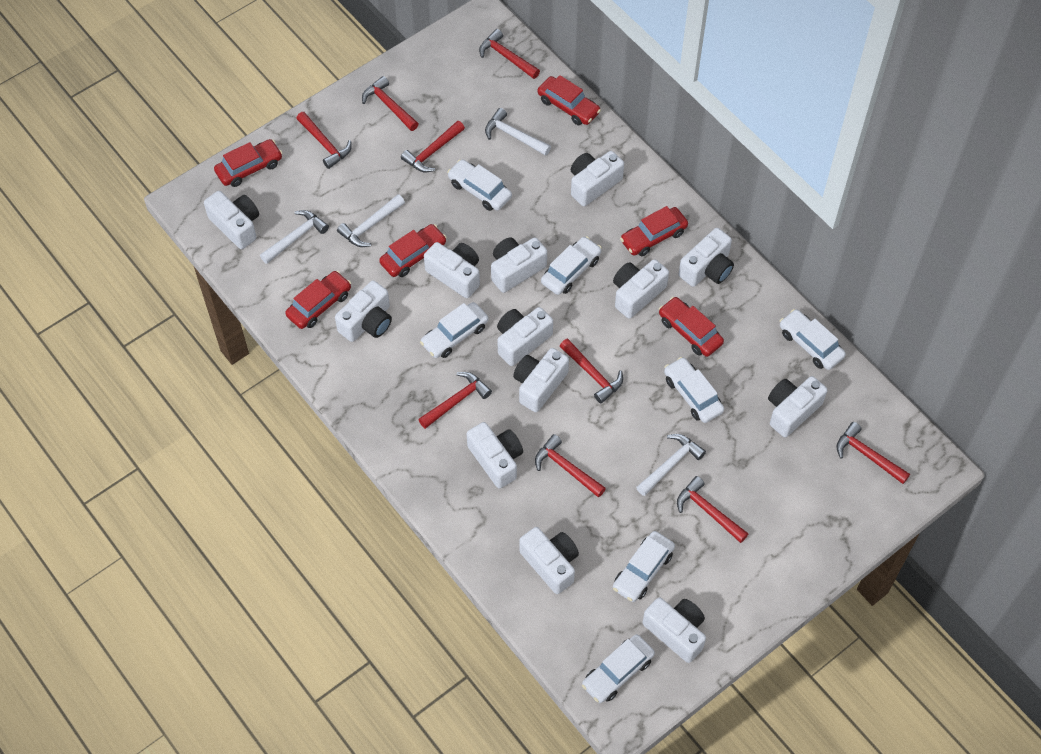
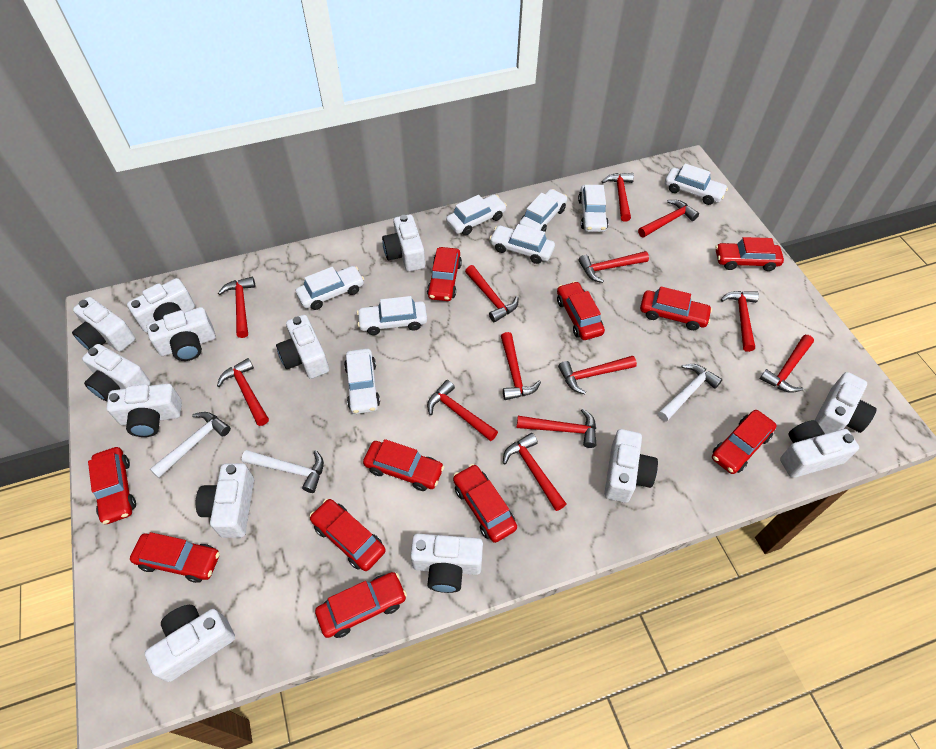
red car: [214,139,282,187] [285,271,351,329] [379,224,447,277] [538,75,601,125] [620,206,688,256] [659,297,724,357] = 6 -> [88,447,136,524] [130,532,220,583] [309,499,386,571] [315,572,407,638] [363,439,444,491] [427,247,462,301] [453,464,517,543] [557,281,605,340] [640,286,712,330] [712,410,777,474] [716,237,784,271] = 11
red hammer: [296,112,352,169] [362,76,419,131] [401,121,465,172] [418,372,492,429] [479,29,540,79] [535,434,606,498] [560,338,623,403] [677,476,748,543] [836,422,910,484] = 9 -> [217,358,269,426] [218,277,255,338] [427,380,498,441] [465,265,518,322] [501,332,541,400] [503,433,566,511] [517,408,596,448] [558,356,637,394] [578,251,649,283] [602,173,634,222] [638,200,699,238] [721,291,759,352] [760,335,814,393] = 13
white car: [420,302,488,358] [447,159,512,211] [541,236,602,295] [582,634,655,703] [613,531,675,602] [664,357,724,423] [780,309,846,370] = 7 -> [296,266,364,310] [344,349,380,414] [357,296,427,335] [446,195,507,235] [489,224,555,264] [519,189,567,232] [578,185,609,232] [665,163,728,205] = 8
white hammer: [260,210,329,264] [337,194,405,247] [485,108,551,156] [636,434,706,496] = 4 -> [150,412,231,478] [242,450,324,493] [658,364,723,422] = 3

